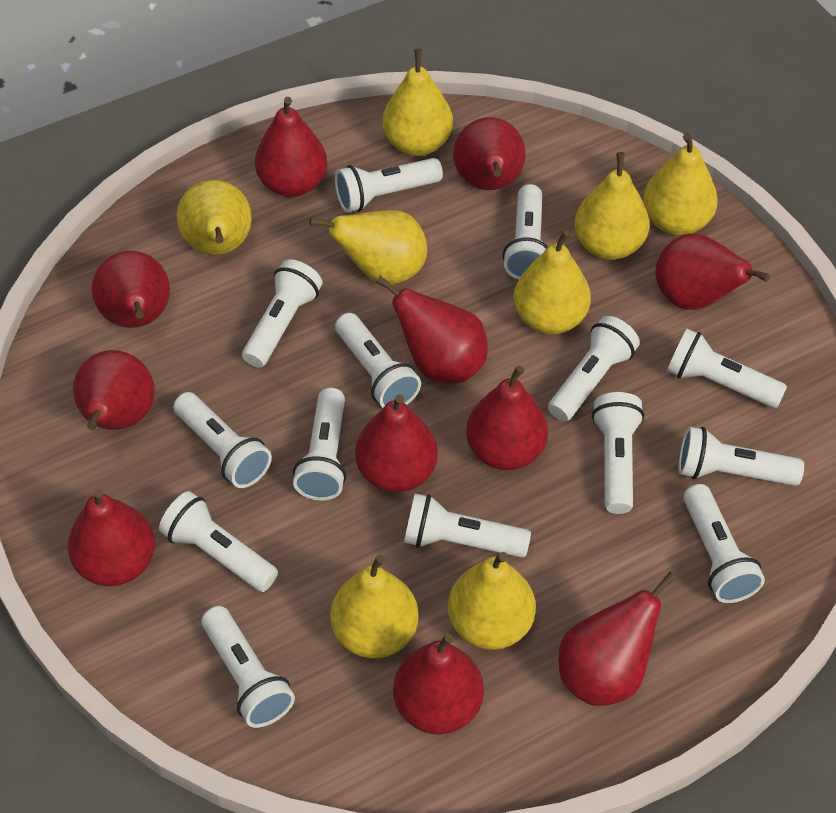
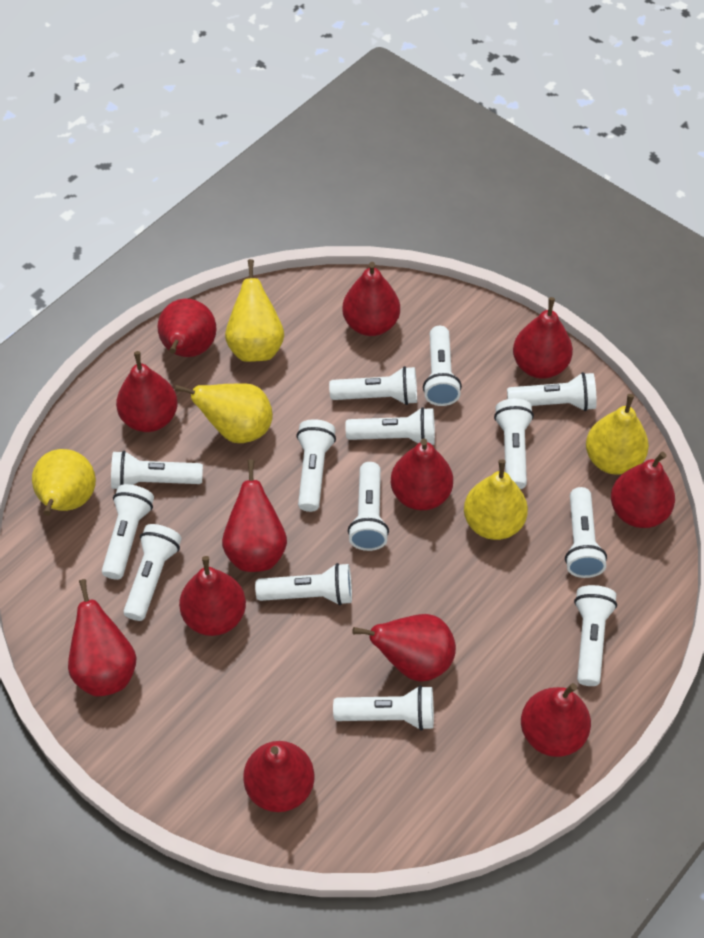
red pear: [68,489,155,586] [73,350,155,430] [92,251,170,328] [255,97,327,197] [355,394,438,492] [376,276,488,384] [393,633,484,734] [453,117,526,190] [466,365,548,470] [558,572,677,706] [655,233,770,310] = 11 -> [68,579,137,696] [116,351,178,432] [157,299,217,357] [179,556,246,636] [222,459,287,572] [243,741,314,812] [342,262,400,336] [352,614,456,682] [391,438,453,510] [513,297,573,379] [521,683,591,757] [611,452,675,528] = 12
yellow pear: [177,180,252,255] [309,210,427,285] [330,555,419,659] [382,49,453,156] [448,552,536,650] [514,230,591,334] [574,152,649,260] [643,133,718,236] = 8 -> [32,449,96,516] [174,383,273,443] [225,259,284,362] [464,459,528,540] [586,394,649,475] = 5

